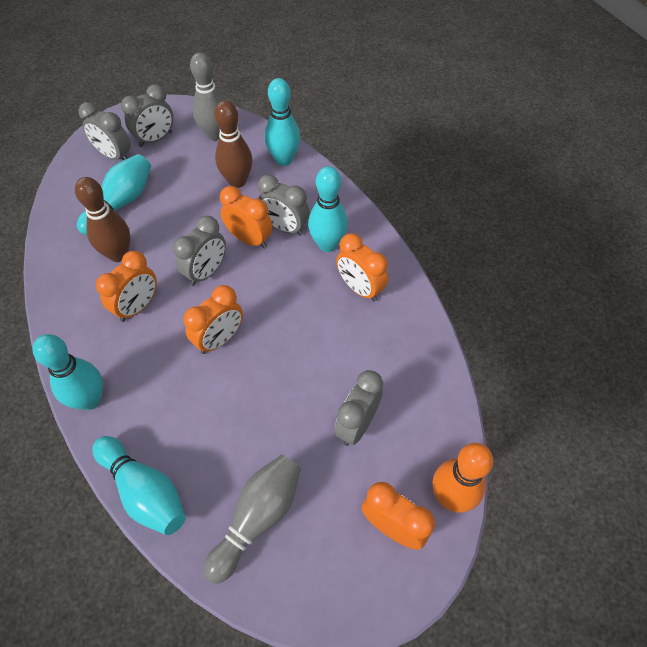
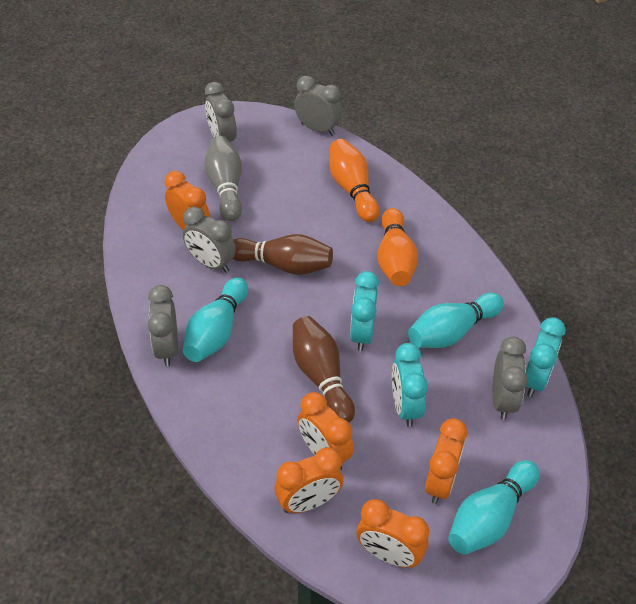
grey bowling pin: [190,52,224,141] [203,455,301,584] = 2 -> [204,136,242,221] = 1
orange bowling pin: [432,443,493,513] = 1 -> [329,139,380,222] [378,208,418,286] = 2
turquoise bowling pin: [32,334,103,410] [77,154,151,235] [93,436,186,535] [265,78,301,166] [308,166,348,252] = 5 -> [183,277,248,362] [408,293,504,348] [448,460,540,555] = 3
turquoise clock: none = 0 -> [350,271,379,351] [392,343,428,427] [526,317,566,397] = 3

